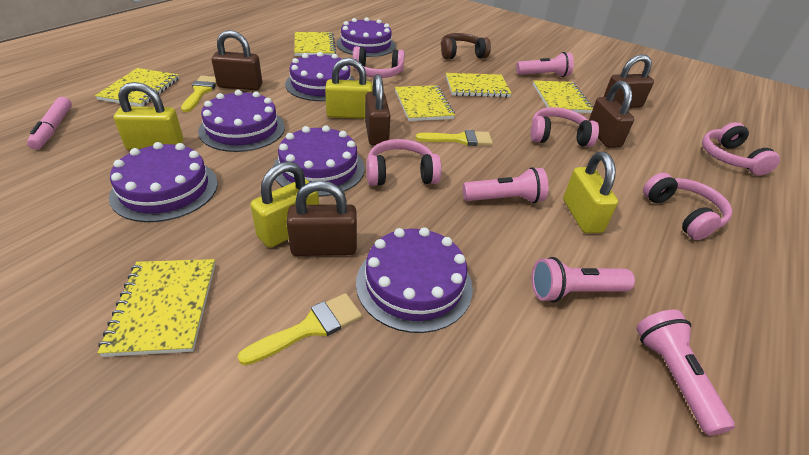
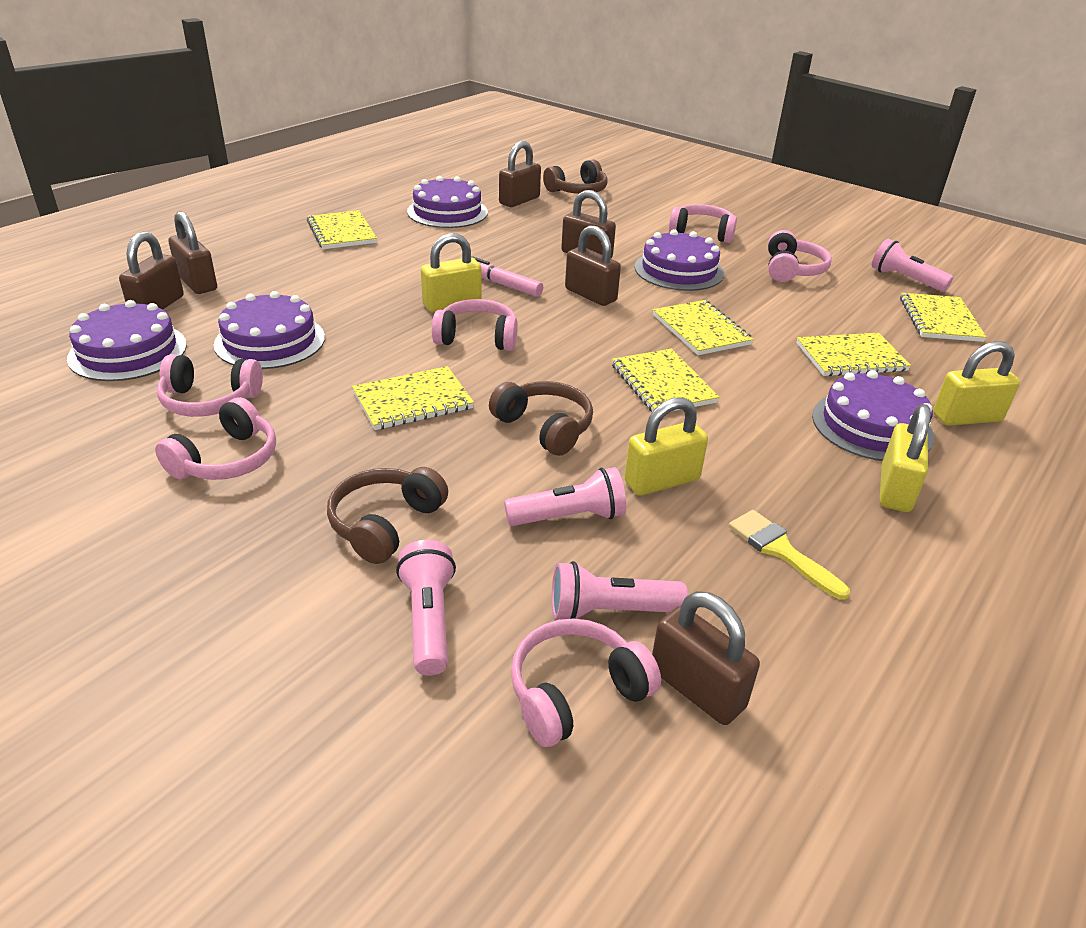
brown headphones: [441,33,491,59] = 1 -> [327,467,448,564] [489,381,593,456] [543,159,608,194] = 3
brown padlock: [212,30,262,90] [286,180,357,256] [365,74,391,146] [589,81,634,148] [603,54,654,108] = 5 -> [119,232,184,309] [168,211,217,294] [499,141,541,207] [561,190,616,258] [565,225,621,306] [652,591,760,725] = 6
pink headphones: [353,46,405,78] [367,139,442,186] [531,107,599,147] [643,173,732,240] [702,122,780,176] = 5 -> [155,397,276,480] [157,354,263,417] [432,299,518,351] [511,619,661,747] [669,204,737,243] [768,230,832,282] = 6
purple cake: [109,142,218,222] [198,90,285,152] [273,125,365,197] [285,52,354,101] [336,17,396,57] [356,227,473,333] = 6 -> [67,300,187,381] [214,291,325,369] [407,176,488,228] [634,229,724,291] [812,370,934,461] = 5
yellow brush: [181,76,217,112] [238,293,362,365] [415,130,493,146] = 3 -> [729,510,850,600] = 1

